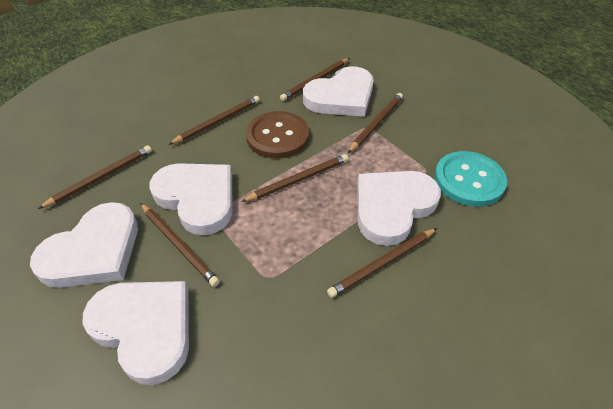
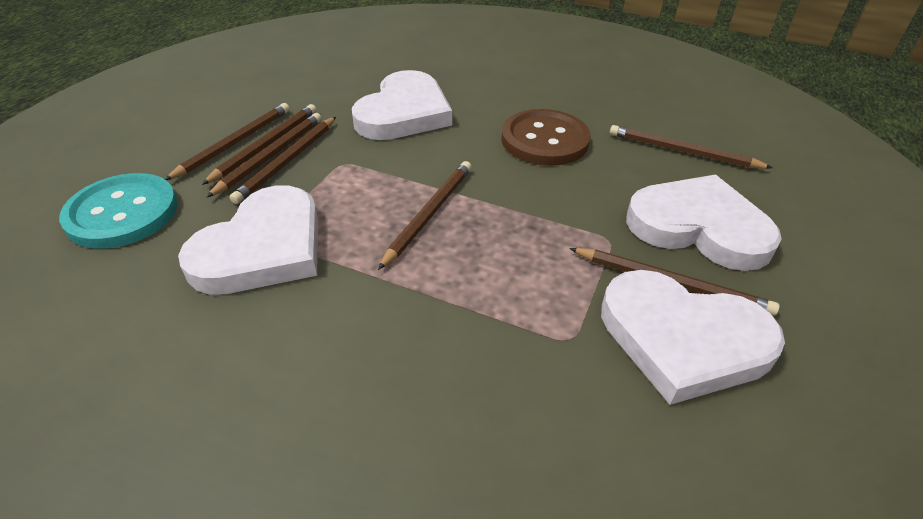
white heart: [30,202,138,288] [82,281,189,385] [150,163,232,235] [303,66,374,117] [357,171,441,246] = 5 -> [178,185,318,295] [352,70,452,140] [601,270,785,405] [626,175,782,271] = 4

